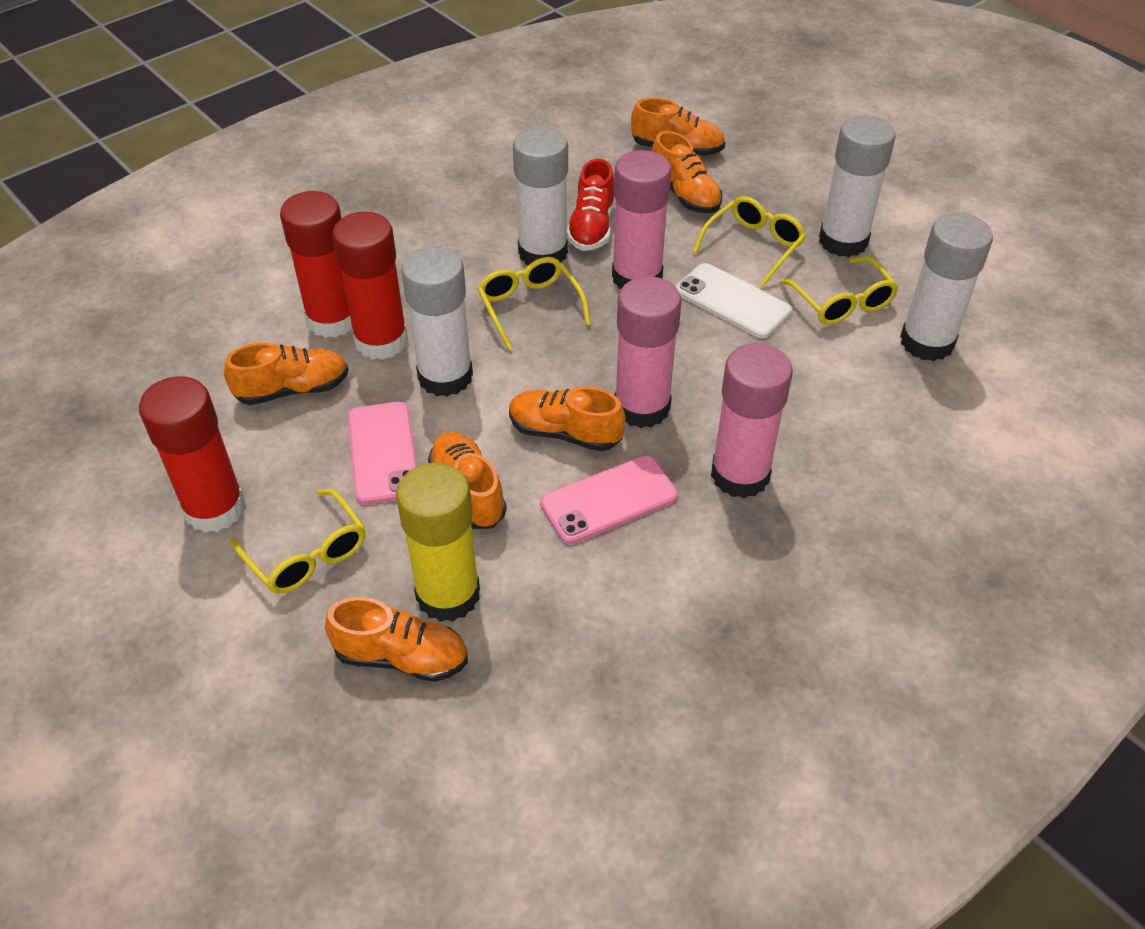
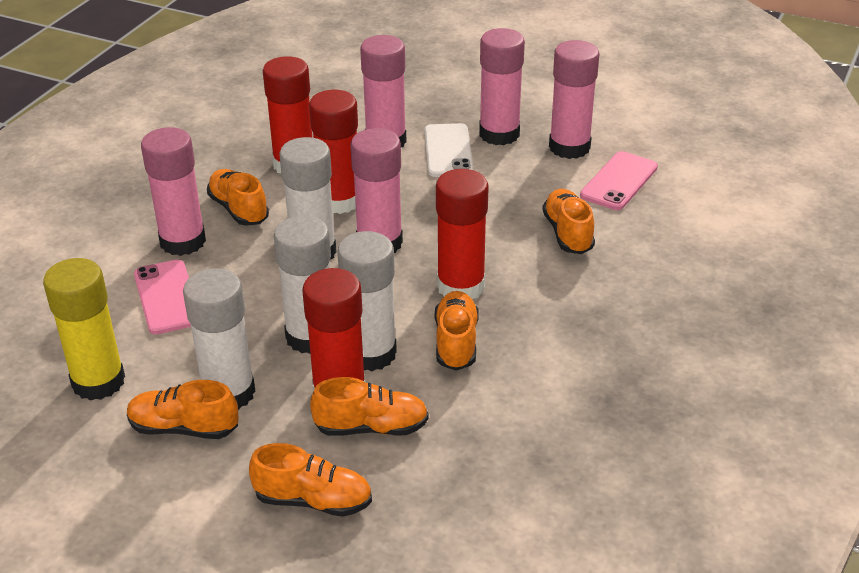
pink glue stick: [612,150,672,289] [615,276,681,428] [711,343,793,498] = 3 -> [141,127,206,256] [350,128,403,253] [360,35,406,147] [479,28,525,145] [549,40,599,159] = 5
red glue stick: [139,376,246,533] [280,191,353,338] [332,212,408,360] = 3 -> [263,56,312,173] [302,268,365,392] [309,90,358,214] [436,169,489,300] = 4
red shoe: [567,159,615,251] = 1 -> none = 0
yellow glasses: [231,489,366,594] [478,257,591,350] [693,196,806,287] [780,257,899,325] = 4 -> none = 0

